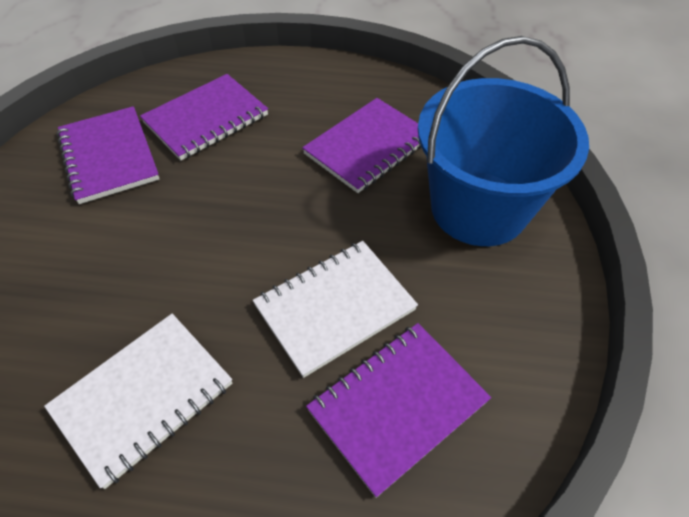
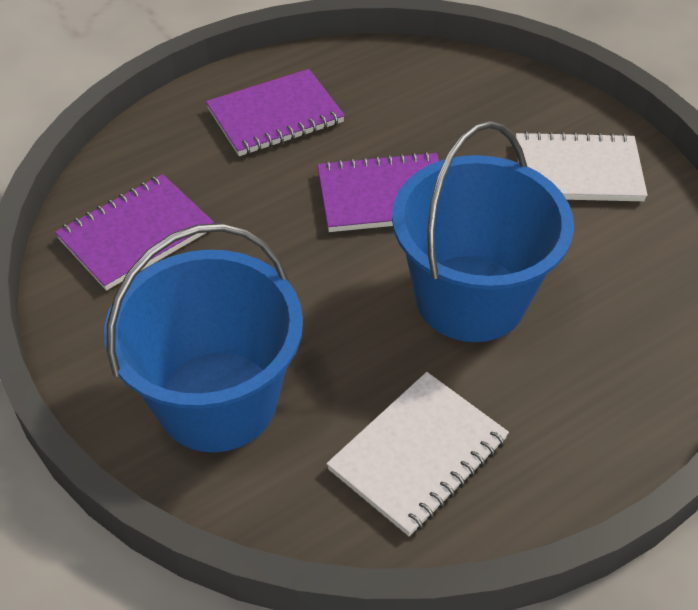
blue bucket: [418,36,589,246] = 1 -> [104,223,303,452] [392,121,574,342] = 2
purple notebook: [57,106,159,204] [140,74,268,161] [302,98,421,193] [306,323,491,498] = 4 -> [55,174,214,291] [206,69,345,156] [317,152,439,232] = 3

